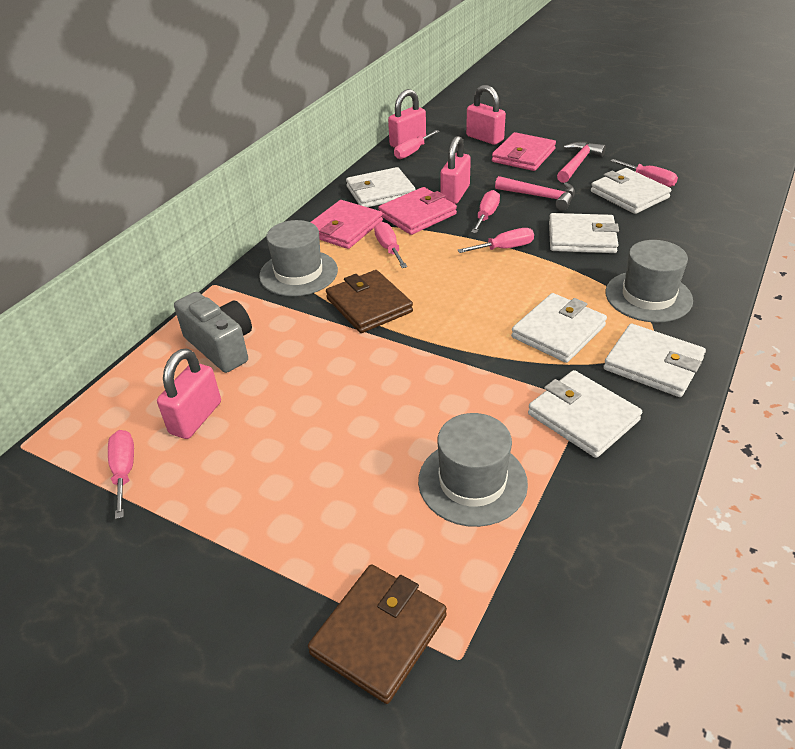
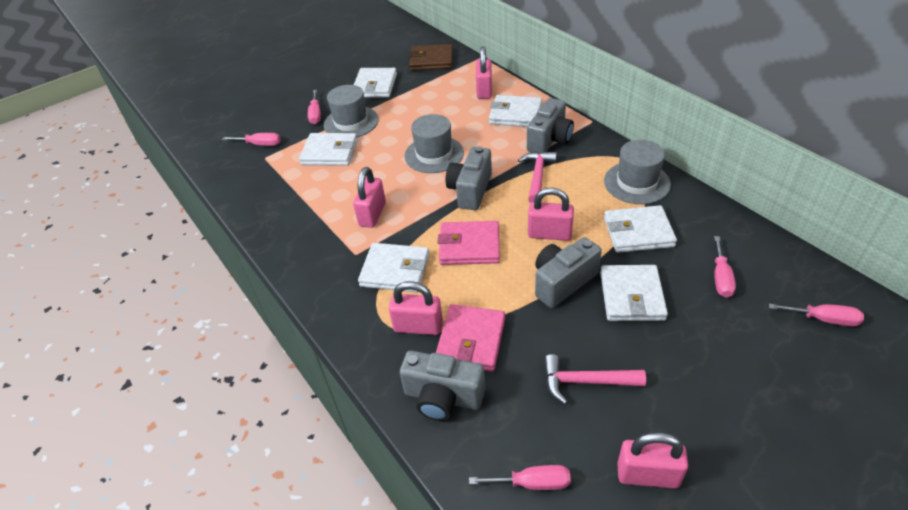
brown wallet: [308,564,447,704] [326,270,413,333] = 2 -> [409,44,453,71] = 1
grey camera: [174,292,252,373] = 1 -> [400,350,485,421] [446,146,492,210] [527,98,574,154] [535,237,602,308] = 4
pink padlock: [157,349,221,439] [388,89,426,148] [440,136,471,204] [466,85,506,145] = 4 -> [353,167,386,228] [389,281,443,335] [476,46,492,99] [528,187,574,241] [617,432,688,488] = 5
pink screwdriver: [108,430,134,519] [374,222,407,268] [394,130,440,159] [457,228,534,253] [472,190,500,233] [610,159,678,187] = 6 -> [222,133,281,146] [308,90,321,124] [469,465,571,490] [714,236,736,298] [769,304,864,326] = 5
pink wallet: [310,200,383,249] [378,187,457,235] [492,132,556,171] = 3 -> [436,304,505,372] [438,221,500,265] = 2

